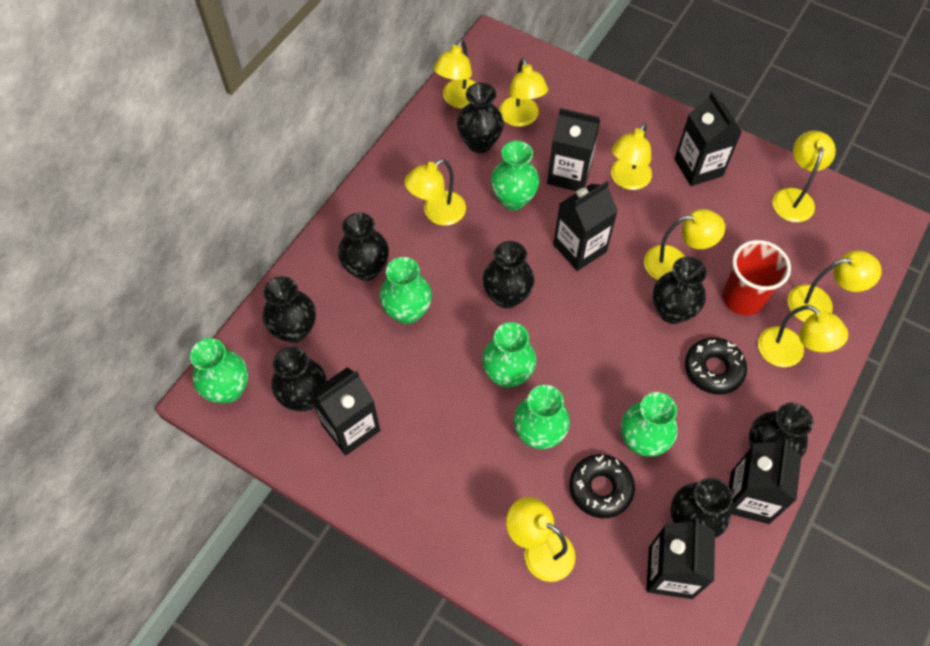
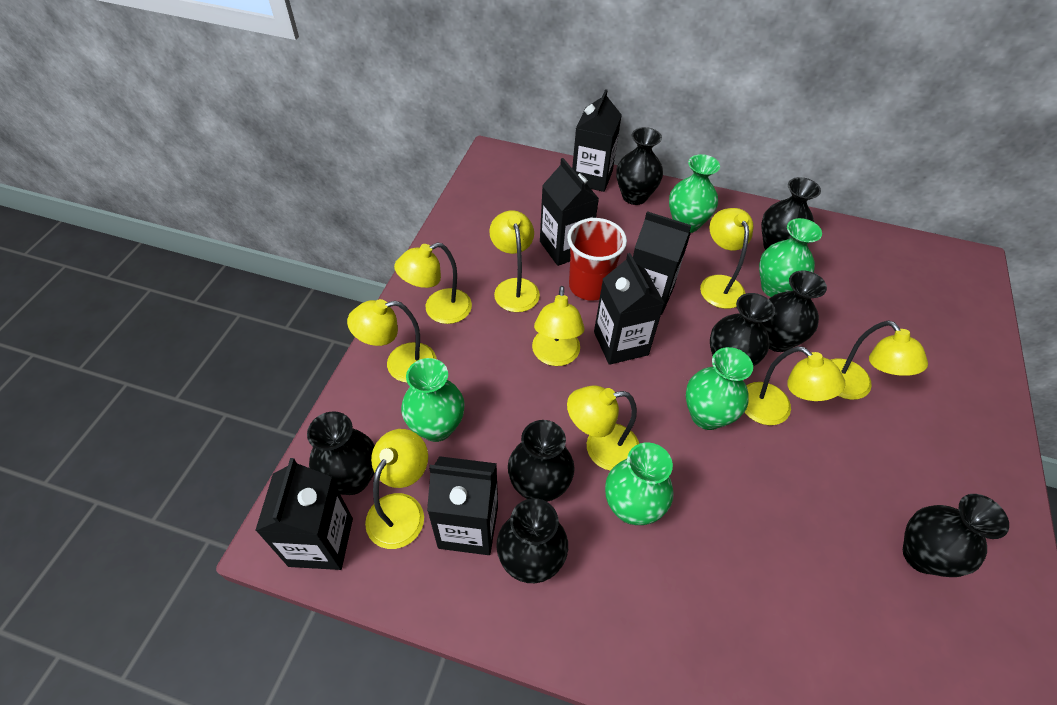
black donut: [569,454,635,518] [685,337,747,395] = 2 -> none = 0
green vase: [190,338,248,403] [379,257,432,324] [482,322,537,388] [491,141,539,210] [514,385,570,449] [621,392,678,457] = 6 -> [401,358,465,442] [605,442,674,525] [669,154,720,233] [686,347,753,430] [759,218,822,297] = 5

